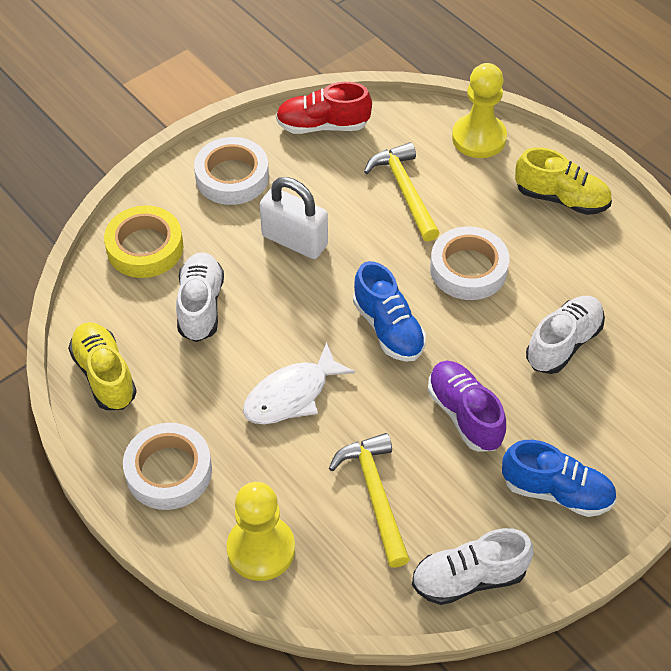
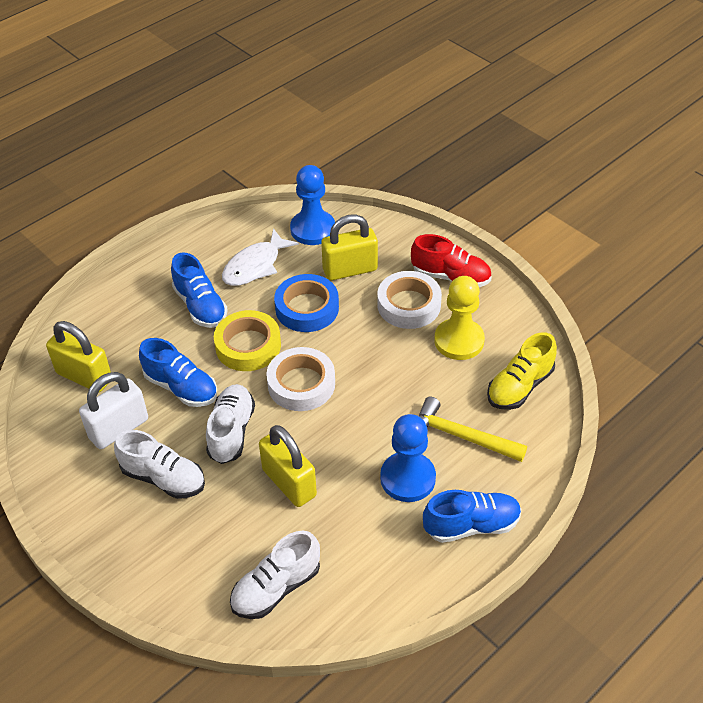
blue pawn: none = 0 -> [290,165,335,245] [380,414,436,502] = 2
blue shoe: [353,261,426,362] [502,440,617,517] = 2 -> [139,338,217,407] [171,253,228,328] [423,490,521,543] = 3
blue tape: none = 0 -> [274,274,339,332] = 1
purple shoe: [428,361,506,452] = 1 -> none = 0
white tape: [123,423,212,510] [194,137,269,205] [430,226,510,300] = 3 -> [266,347,335,411] [377,271,442,329] = 2
yellow hammer: [329,433,410,568] [364,142,440,242] = 2 -> [419,397,527,462] = 1
yellow padlock: none = 0 -> [46,321,111,393] [259,425,317,507] [321,214,378,281] = 3
yellow pawn: [227,482,295,581] [452,63,507,158] = 2 -> [434,276,485,360] = 1
yellow shoe: [68,322,137,410] [515,147,612,215] = 2 -> [487,332,557,410] = 1

